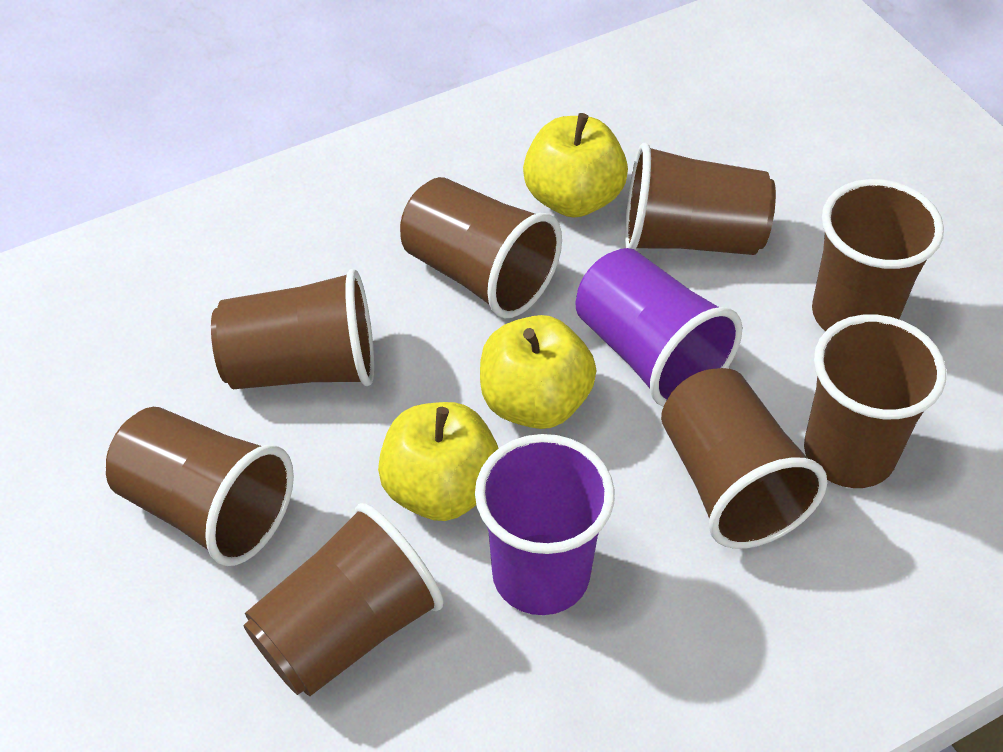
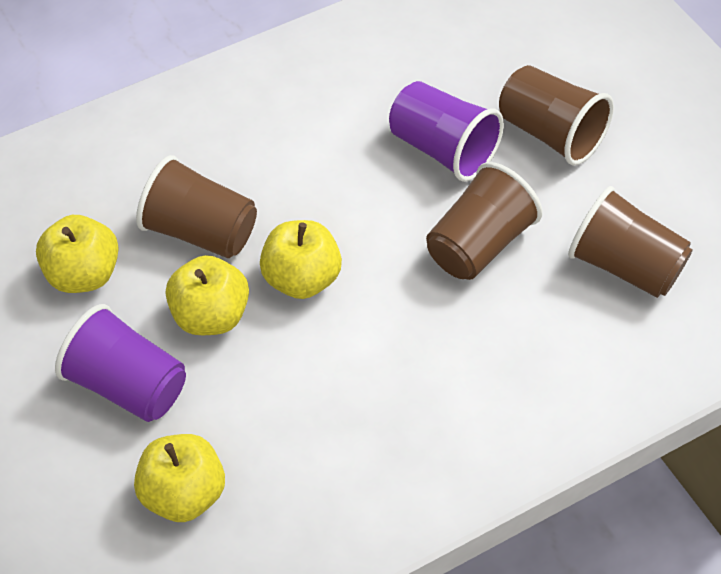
brown cup: [106,407,294,566] [211,269,374,389] [243,503,443,696] [400,177,562,318] [625,143,776,255] [661,368,827,549] [804,314,946,488] [812,179,944,331] = 8 -> [136,155,257,258] [426,162,543,280] [499,65,614,165] [568,186,693,298] = 4
yellow apple: [378,402,499,521] [480,315,596,429] [523,113,628,218] = 3 -> [36,215,119,293] [134,434,225,522] [165,255,249,335] [260,220,342,299] = 4

